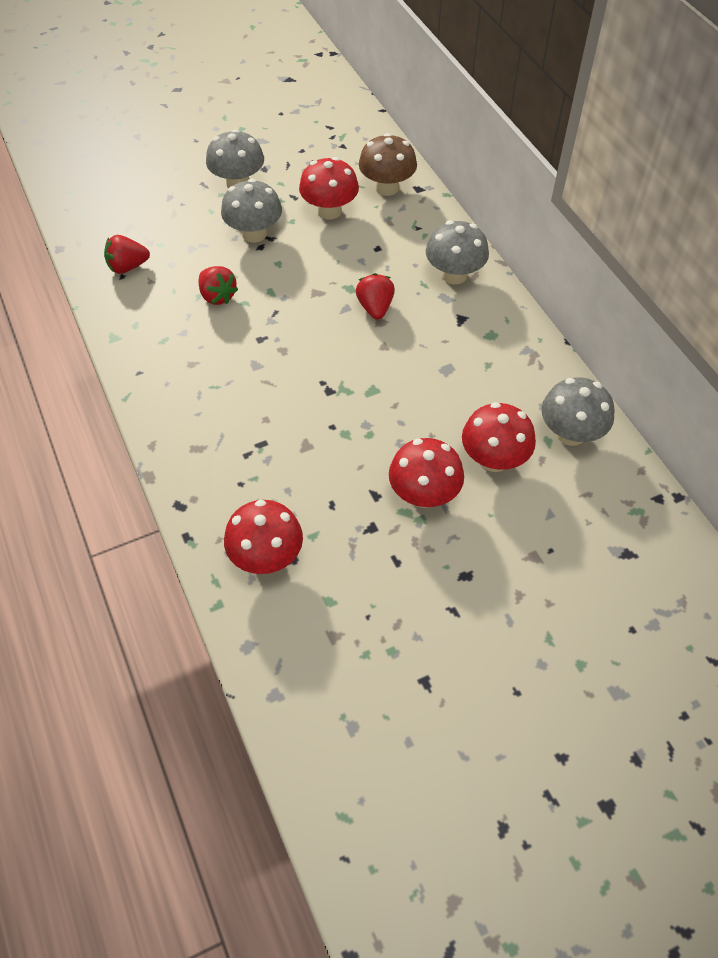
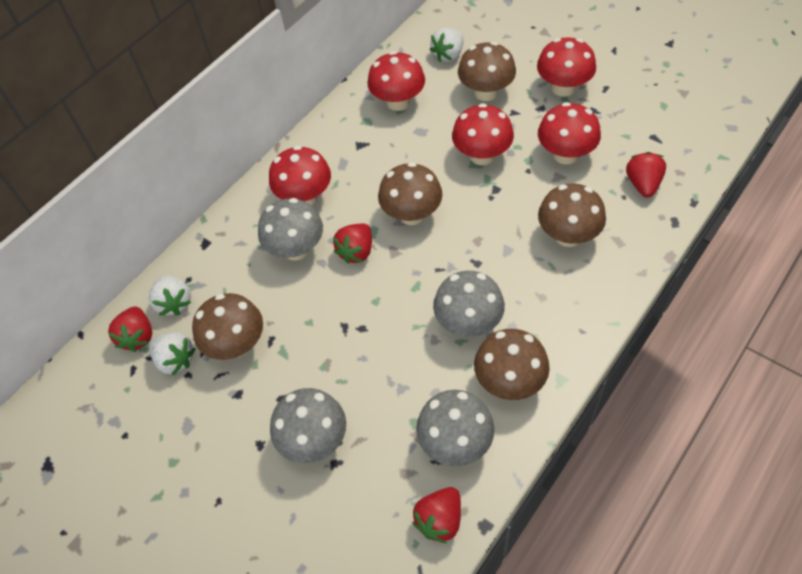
brown mushroom: [359,133,417,196] = 1 -> [192,293,263,360] [378,162,443,225] [458,42,516,101] [474,329,550,400] [538,184,606,247] = 5
red mushroom: [224,500,303,574] [299,157,359,219] [389,438,464,508] [462,402,536,472] = 4 -> [269,146,331,205] [367,51,425,111] [452,103,514,165] [537,37,596,97] [538,102,601,164] = 5
red strawberry: [104,235,150,274] [198,266,238,305] [356,273,395,320] = 3 -> [108,307,152,352] [333,223,372,264] [412,487,461,544] [626,152,666,197] = 4
white strawberry: none = 0 -> [149,275,191,316] [149,332,195,376] [430,28,464,62] = 3

